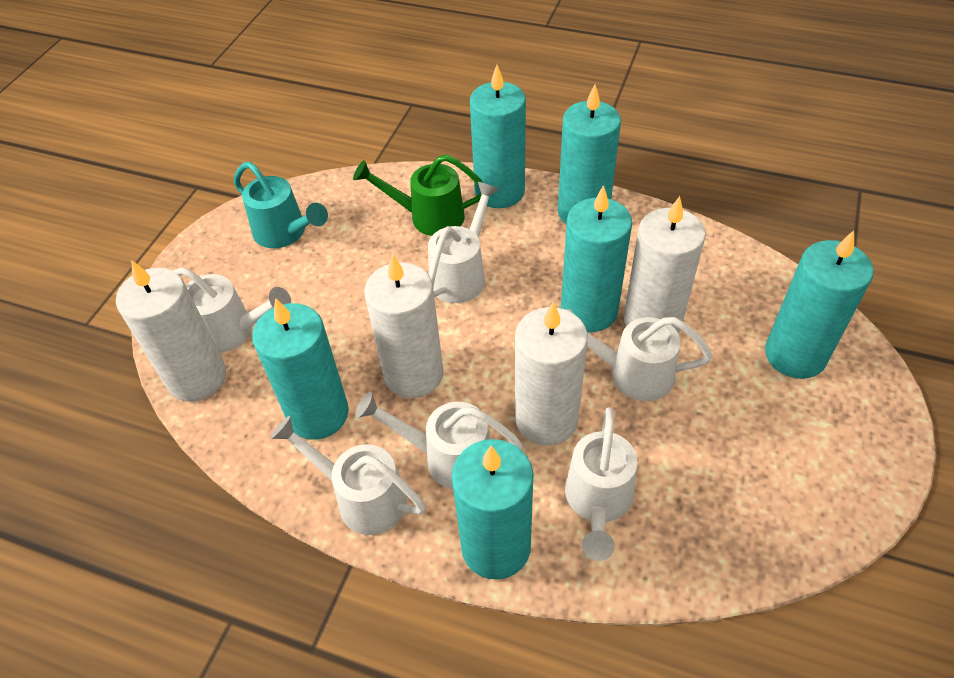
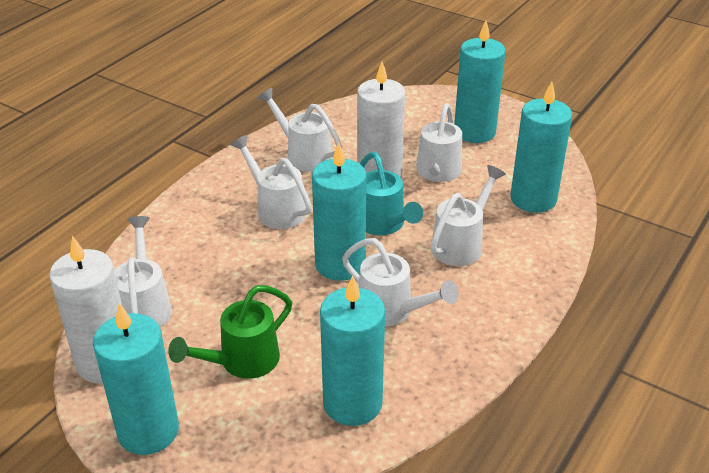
turquoise candle: [252,298,349,440] [452,439,533,580] [470,65,526,208] [558,84,621,224] [561,185,632,332] [765,231,874,379] = 6 -> [93,303,179,455] [312,142,366,281] [320,275,385,426] [454,21,506,143] [510,82,572,213] = 5
white candle: [116,260,226,402] [364,254,444,398] [515,302,588,446] [624,196,706,333] = 4 -> [49,236,122,383] [357,62,405,179] = 2

